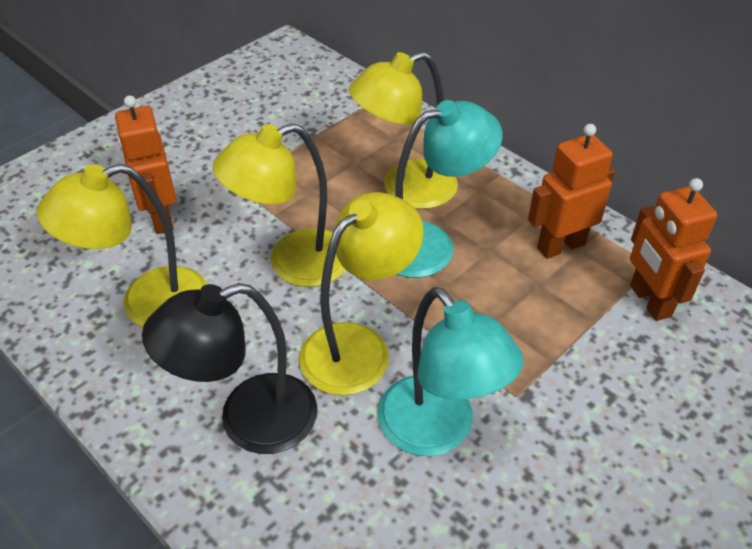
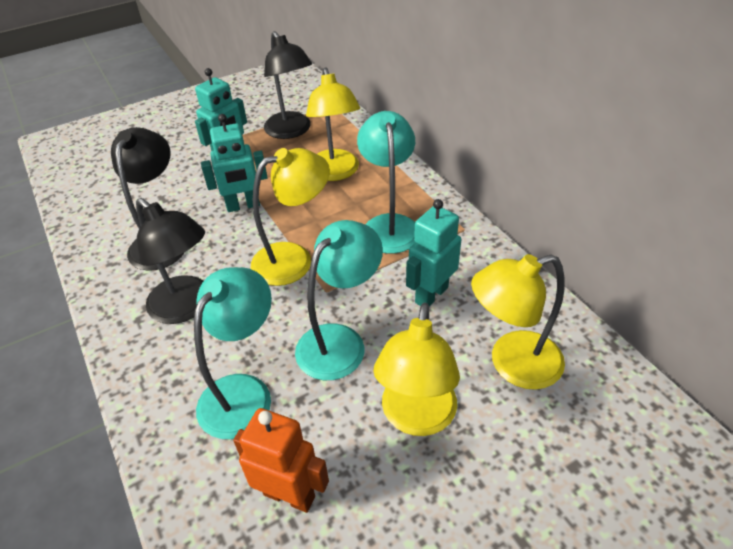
black lamp: [142,283,317,454] = 1 -> [111,127,185,271] [136,198,205,324] [264,31,312,139] = 3
orange robot: [115,95,176,234] [528,124,615,259] [630,178,717,321] = 3 -> [233,408,329,513] = 1
turquoise lamp: [378,287,524,456] [396,100,503,278] = 2 -> [194,267,272,439] [295,220,383,380] [357,111,415,254] = 3
turquoise robot: none = 0 -> [195,68,247,151] [201,114,268,212] [406,199,461,307] = 3

